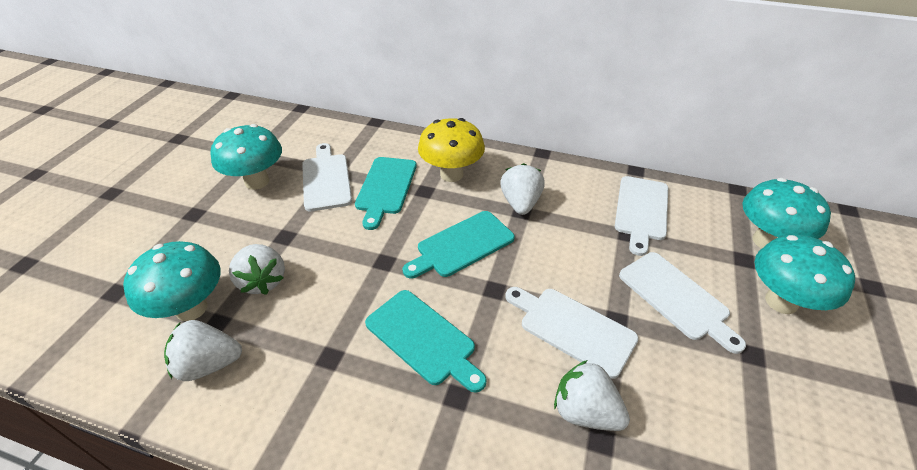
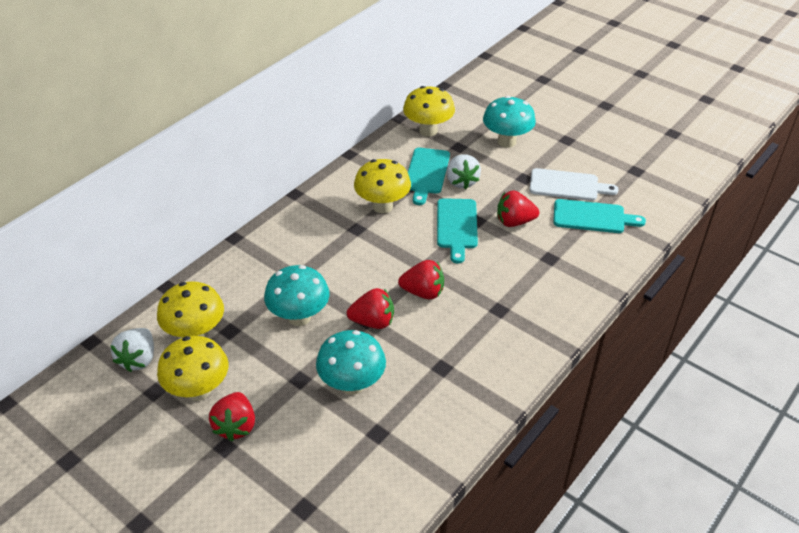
red strawberry: none = 0 -> [209,392,255,441] [347,288,394,329] [398,260,444,299] [497,191,539,227] = 4
turquoise mushroom: [123,241,220,321] [210,124,282,190] [742,178,831,248] [755,235,855,314] = 4 -> [264,265,329,326] [316,330,386,395] [483,96,536,148] = 3
white cutting board: [302,143,352,212] [505,287,639,379] [615,176,668,256] [619,252,746,354] = 4 -> [529,168,619,201] = 1
white strawberry: [164,320,242,381] [229,244,285,295] [500,163,545,215] [554,360,630,431] = 4 -> [110,328,154,372] [446,154,481,189] = 2
yellow mushroom: [418,118,485,182] = 1 -> [157,282,224,337] [157,336,229,401] [354,159,411,213] [403,86,455,137] = 4

